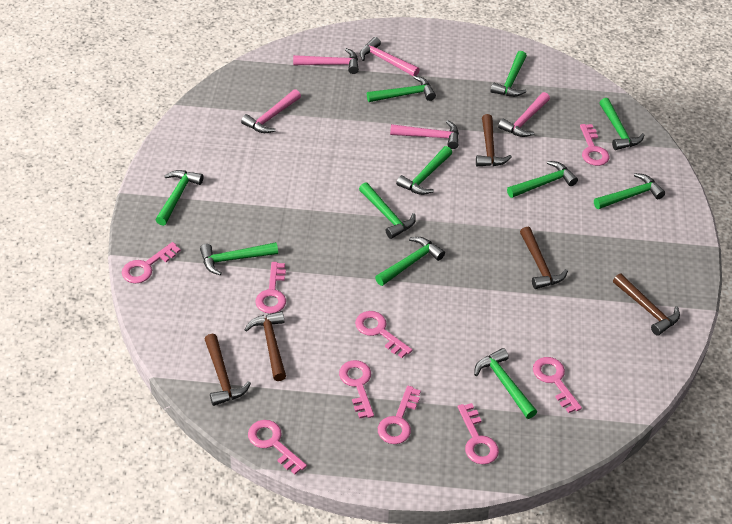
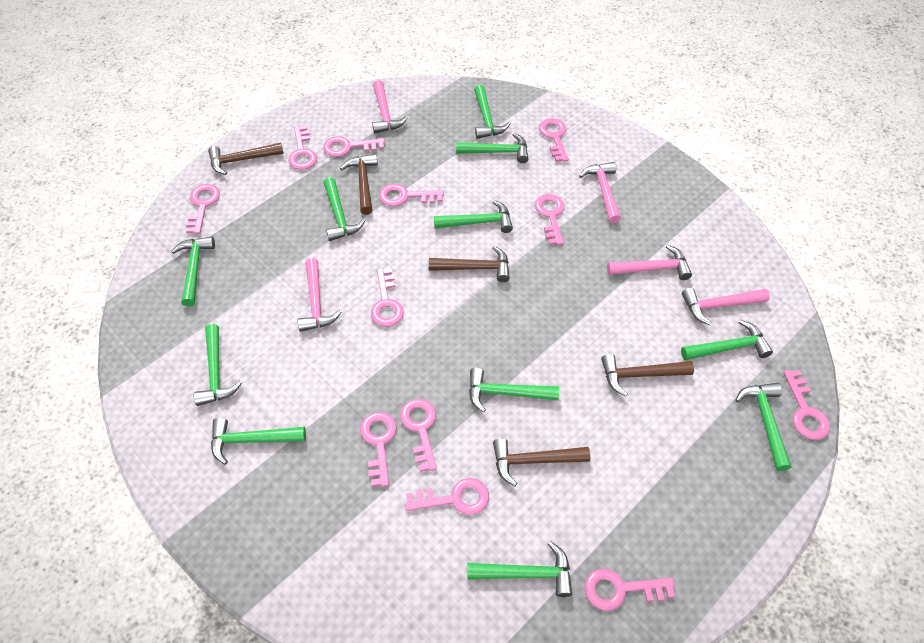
pink key: [122,242,181,283] [248,420,307,474] [255,262,286,314] [339,360,374,419] [355,311,412,358] [378,386,421,444] [458,403,499,464] [533,357,582,413] [580,124,609,166] = 9 -> [186,184,220,234] [288,126,317,170] [323,136,385,157] [360,412,397,487] [371,268,404,327] [379,184,444,206] [400,399,437,472] [405,478,489,515] [535,194,564,245] [539,118,569,162] [585,568,675,611] [784,370,830,440] = 12

